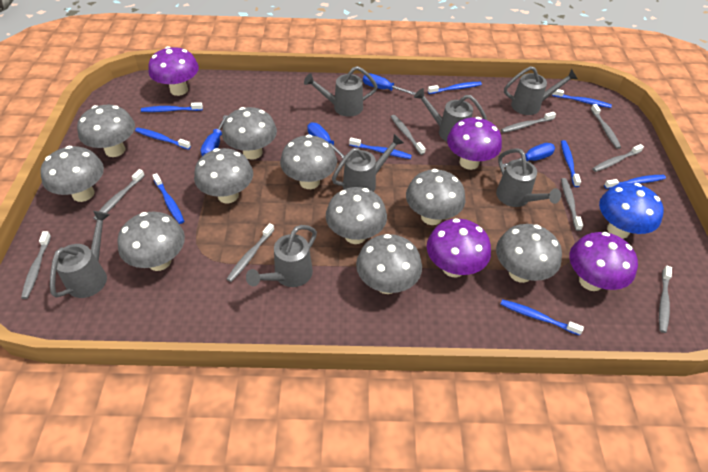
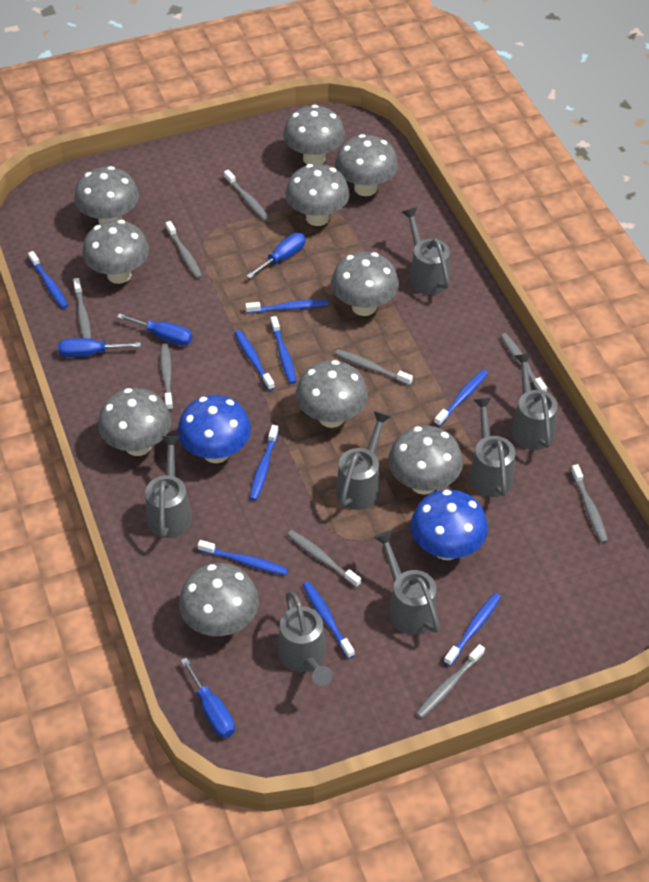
blue mushroom: [599,183,664,239] = 1 -> [177,395,251,463] [411,490,488,560] = 2
purple mushroom: [148,46,199,96] [427,218,491,277] [447,117,502,170] [569,232,638,291] = 4 -> none = 0

